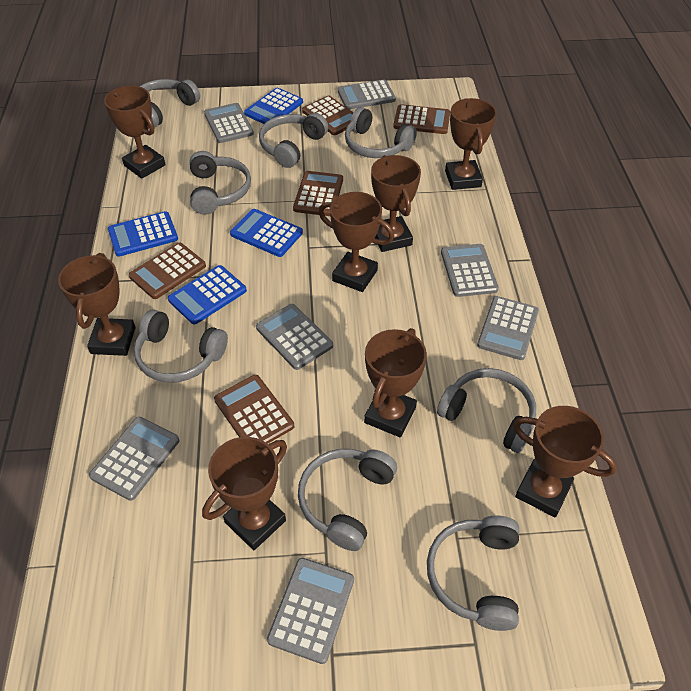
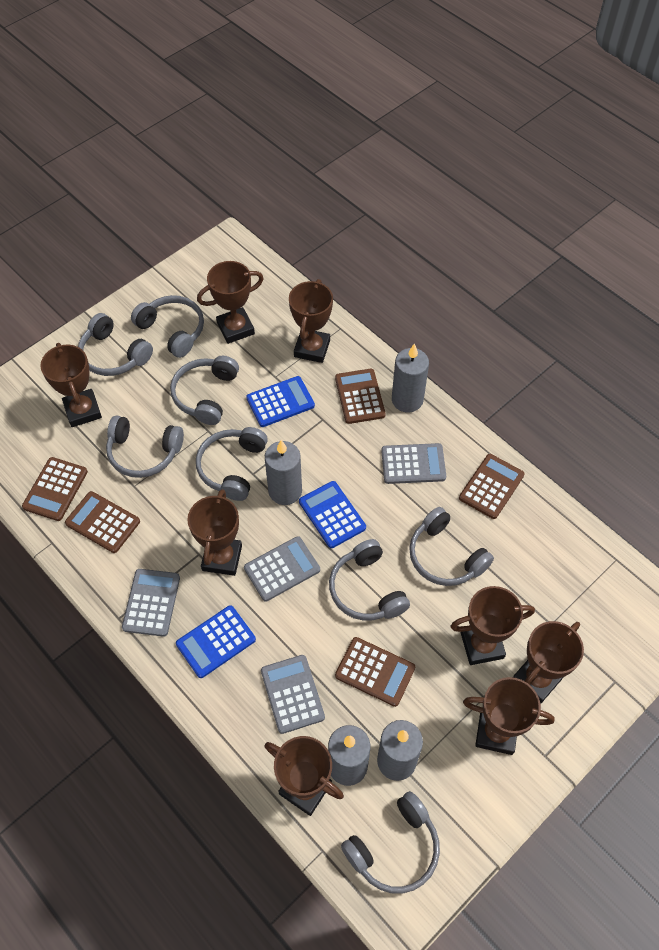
blue calculator: [108,211,178,257] [168,265,247,325] [230,209,303,257] [244,88,303,124] = 4 -> [176,605,256,678] [246,376,315,427] [299,481,366,548] = 3
grey calculator: [89,417,179,501] [204,103,254,143] [256,304,333,370] [267,558,354,664] [338,79,396,109] [441,244,499,297] [477,296,539,360] = 7 -> [122,569,180,637] [244,536,320,602] [261,655,325,734] [381,443,446,484] = 4
grey candle: none = 0 -> [265,440,302,505] [328,725,370,786] [377,720,423,781] [392,343,429,412] = 4

